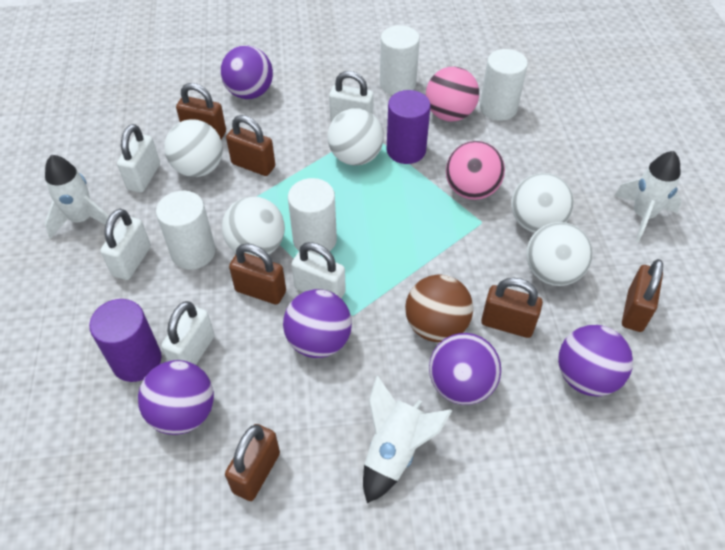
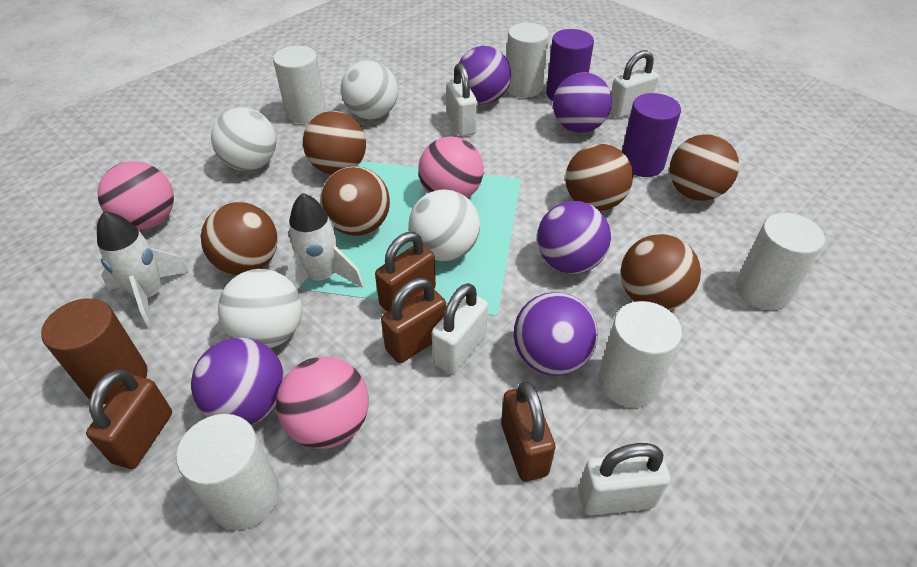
brown ball: [405,274,473,342] = 1 -> [201,202,278,275] [303,111,366,175] [320,166,390,236] [565,144,633,211] [620,234,701,310] [669,134,739,201] = 6
brown cylinder: none = 0 -> [41,298,148,404] = 1
brown padlock: [176,83,226,139] [225,424,280,501] [226,115,275,176] [229,243,286,305] [481,278,543,338] [622,259,663,332] = 6 -> [86,369,172,469] [375,232,436,312] [381,278,446,363] [501,381,556,482] = 4
pink ball: [426,67,479,121] [446,141,505,200] = 2 -> [97,161,174,230] [276,356,369,449] [418,136,484,198] = 3
white ball: [164,119,223,177] [222,196,285,258] [327,108,384,166] [511,173,574,233] [526,222,593,286] = 5 -> [211,107,276,171] [218,269,302,348] [341,60,398,119] [409,189,480,261] = 4
white cylinder: [156,191,216,270] [288,178,337,256] [380,25,420,95] [480,49,528,121] = 4 -> [176,414,279,530] [273,46,326,124] [507,23,549,98] [598,301,682,408] [736,213,825,310] = 5
white padlock: [100,209,151,280] [117,124,160,193] [161,301,214,365] [291,242,346,298] [329,71,374,122] = 5 -> [432,283,488,374] [446,63,478,137] [578,443,670,516] [610,50,659,118] = 4
white rocket: [44,155,115,239] [363,376,452,503] [614,151,682,242] = 3 -> [97,211,190,330] [285,193,364,289] = 2

